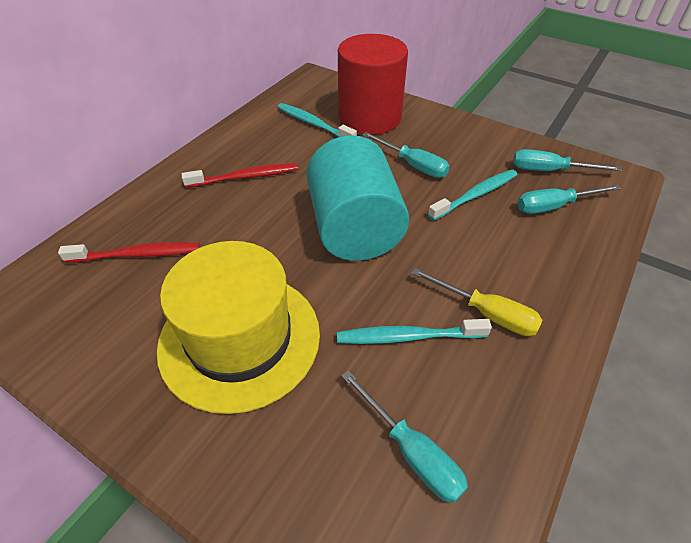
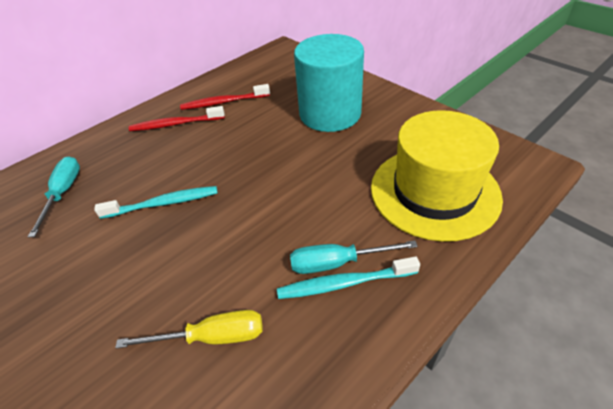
red cylinder: [338,34,408,135] = 1 -> none = 0
turquoise screwdriver: [341,370,468,503] [363,132,450,178] [513,149,622,171] [517,184,622,214] = 4 -> [28,156,80,238] [290,240,418,274] = 2
turquoise toothbrush: [278,103,357,137] [337,319,492,344] [428,169,518,221] = 3 -> [94,186,218,219] [277,256,420,299] = 2

